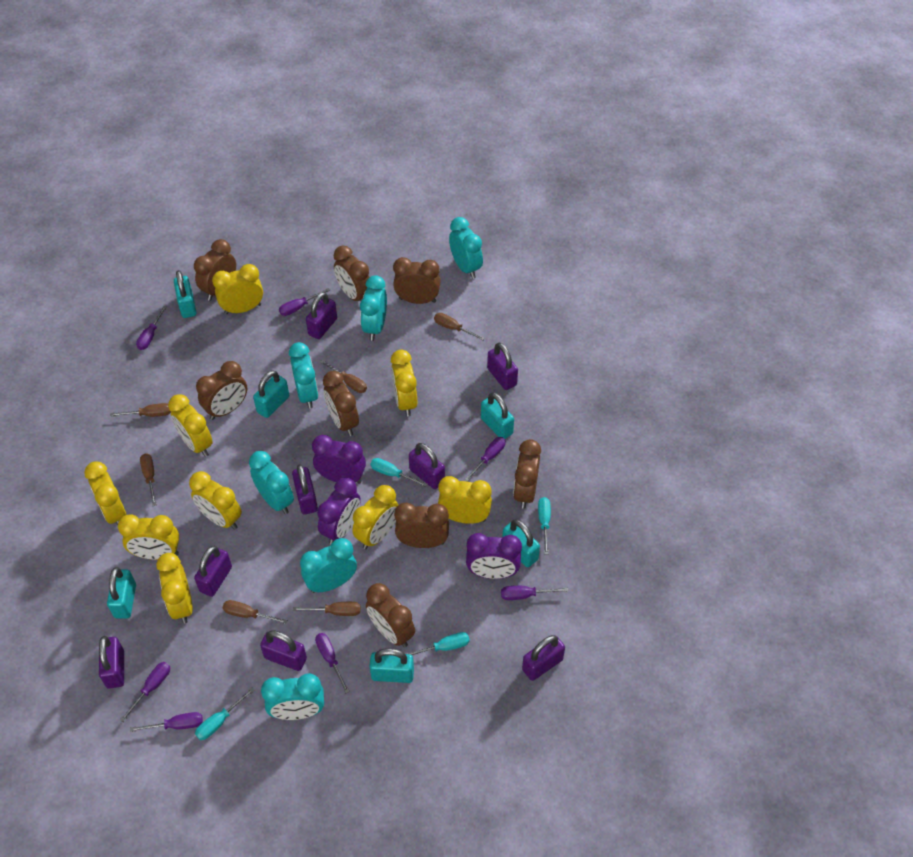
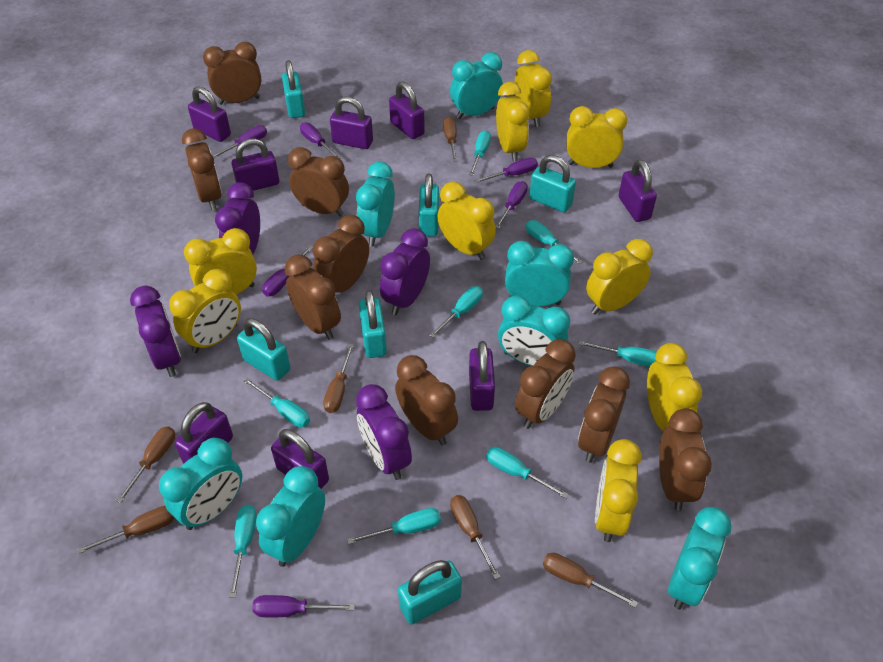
brown clock: [194,239,236,301] [196,361,247,420] [323,371,359,436] [334,246,369,301] [366,583,415,647] [393,257,441,304] [394,502,449,548] [513,439,541,509] = 8 -> [182,128,222,211] [203,42,262,105] [285,254,341,340] [288,147,349,217] [313,215,369,293] [395,355,458,445] [515,339,576,429] [578,366,630,463] [659,408,712,511] = 9
purple clock: [312,435,366,484] [317,478,361,544] [466,533,522,579] = 3 -> [130,286,181,377] [215,182,260,254] [356,384,412,480] [380,228,430,315] = 4
purple screwdriver: [120,662,170,722] [130,712,203,732] [136,306,167,350] [279,288,330,316] [315,633,350,693] [465,437,506,481] [501,586,568,600] = 7 -> [212,125,267,158] [252,595,355,618] [262,246,313,297] [300,122,341,158] [475,158,538,183] [495,181,528,229] = 6
turquoise clock: [249,451,294,514] [261,673,324,720] [289,342,318,409] [300,538,357,593] [360,275,387,341] [449,217,483,279] = 6 -> [159,438,242,530] [256,466,325,567] [356,162,395,247] [450,52,503,119] [498,296,570,366] [505,241,574,306] [668,507,732,609] = 7
turquoise screwdriver: [195,688,255,740] [370,458,428,487] [406,632,470,655] [538,497,551,555] = 4 -> [229,505,257,598] [244,378,310,428] [347,508,441,544] [430,286,483,338] [469,131,491,176] [486,447,569,499] [526,220,583,264] [578,340,656,367] = 8

